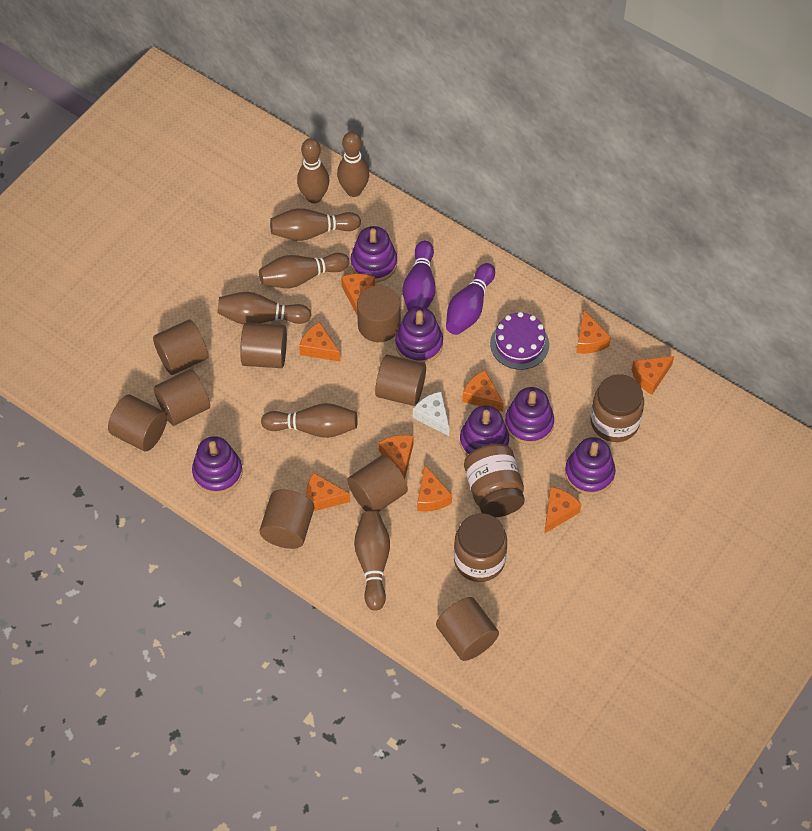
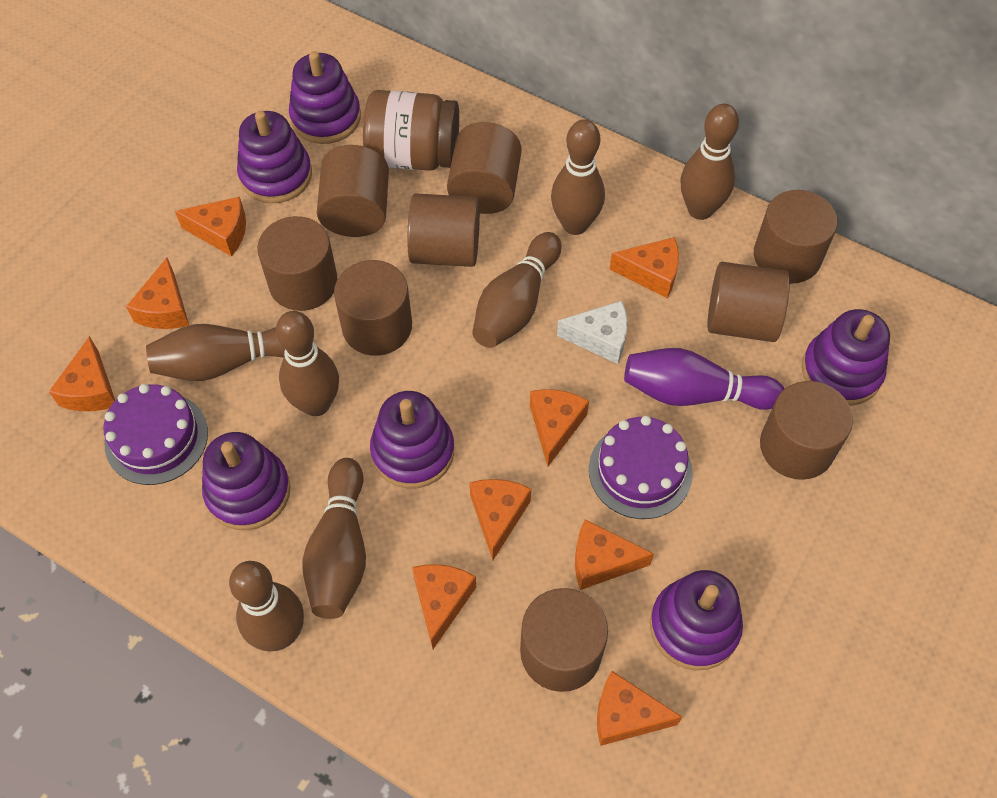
brown jar: [454,513,507,582] [464,444,525,517] [591,374,644,442] = 3 -> [363,90,459,171] = 1
purple bowling pin: [402,240,436,311] [446,263,495,335] = 2 -> [624,348,785,410] = 1
purple cake: [490,312,549,370] = 1 -> [104,384,208,485] [589,416,693,519] = 2

